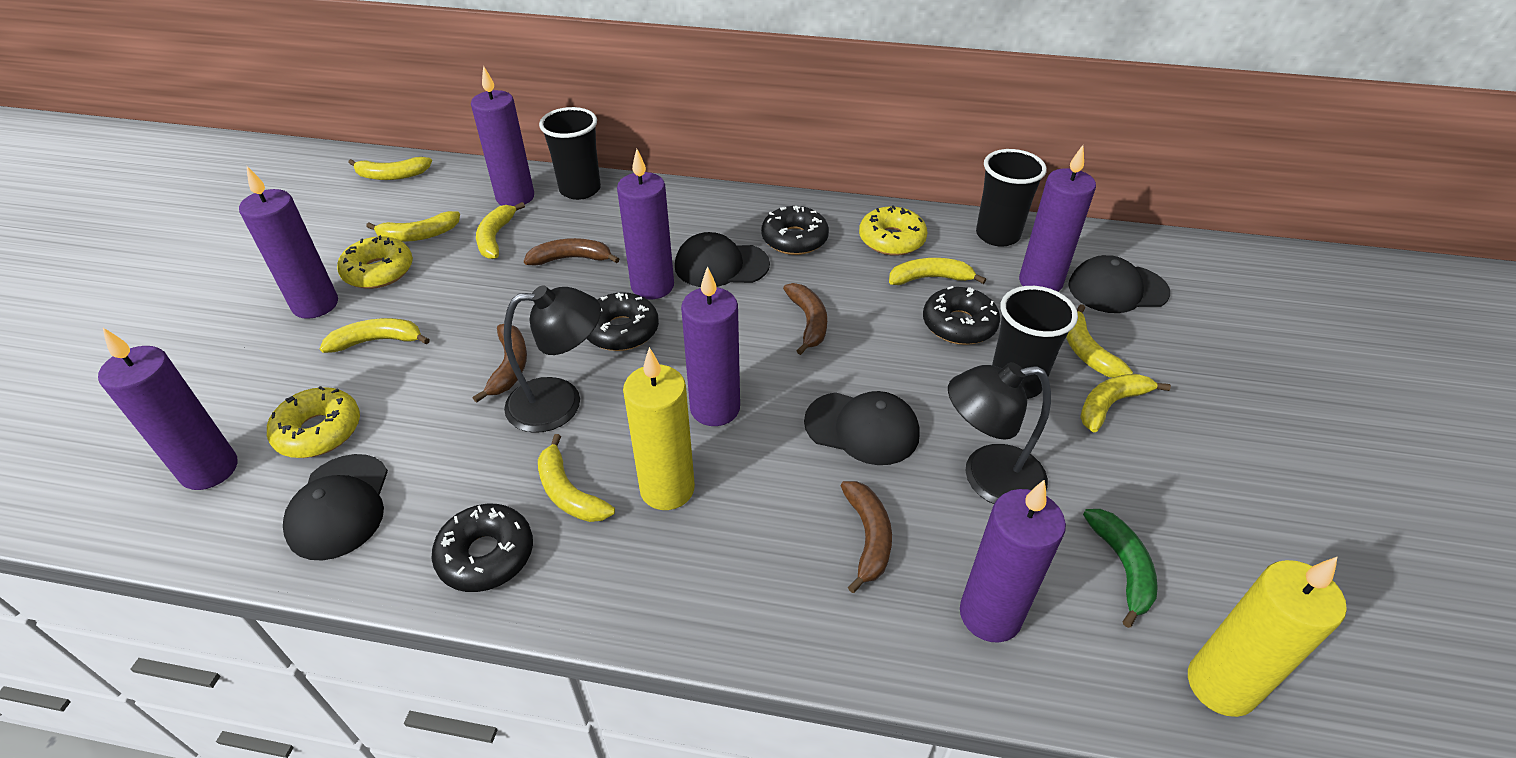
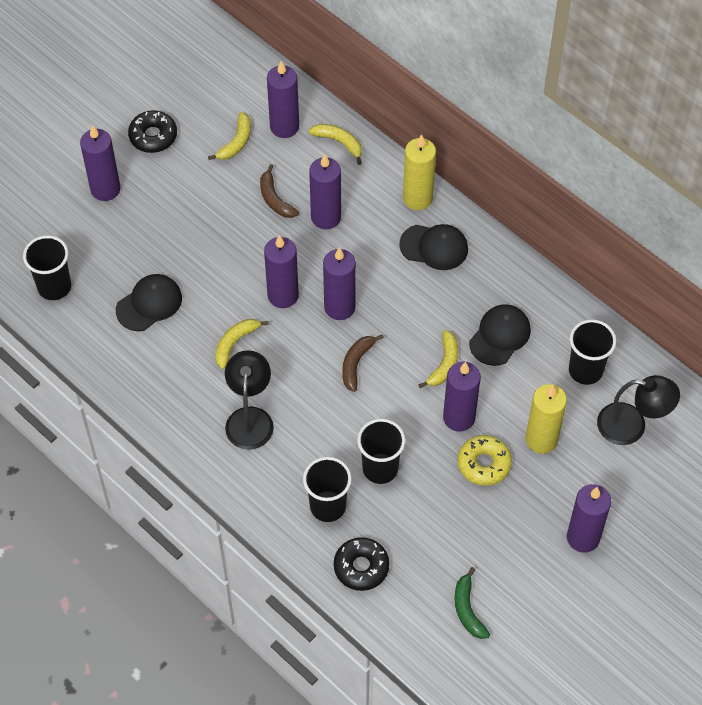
black cap: [283,454,388,560] [675,232,770,287] [804,391,920,465] [1068,255,1170,313] = 4 -> [116,274,182,331] [399,224,468,270] [469,304,531,366] = 3
black cup: [539,107,601,200] [976,149,1047,247] [992,286,1078,399] = 3 -> [23,235,71,300] [303,457,352,522] [357,419,405,484] [569,319,616,385] = 4
black donut: [431,504,533,592] [587,292,659,351] [761,206,829,255] [923,286,1000,345] = 4 -> [128,110,177,153] [334,537,389,591] = 2
brown banana: [473,324,527,403] [524,238,619,266] [783,283,827,355] [841,481,892,593] = 4 -> [260,164,299,218] [342,334,384,392] = 2
yellow banana: [320,318,430,353] [348,157,432,180] [366,211,460,242] [476,202,525,259] [538,434,615,522] [889,258,986,285] [1066,304,1133,378] [1080,374,1171,432] = 8 -> [208,112,251,160] [215,319,269,369] [309,124,362,165] [418,330,458,388] = 4
yellow donut: [267,386,360,458] [337,235,413,289] [859,205,928,256] = 3 -> [458,435,512,486] = 1

